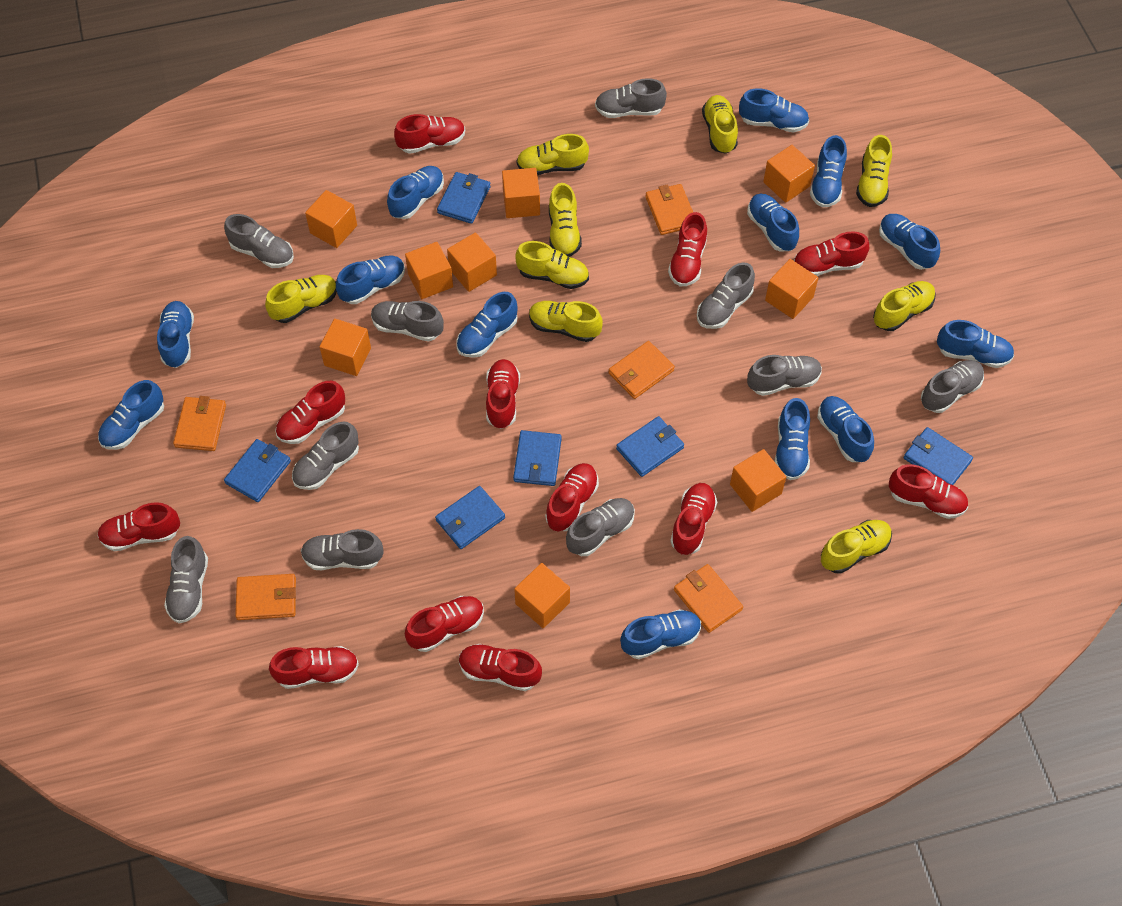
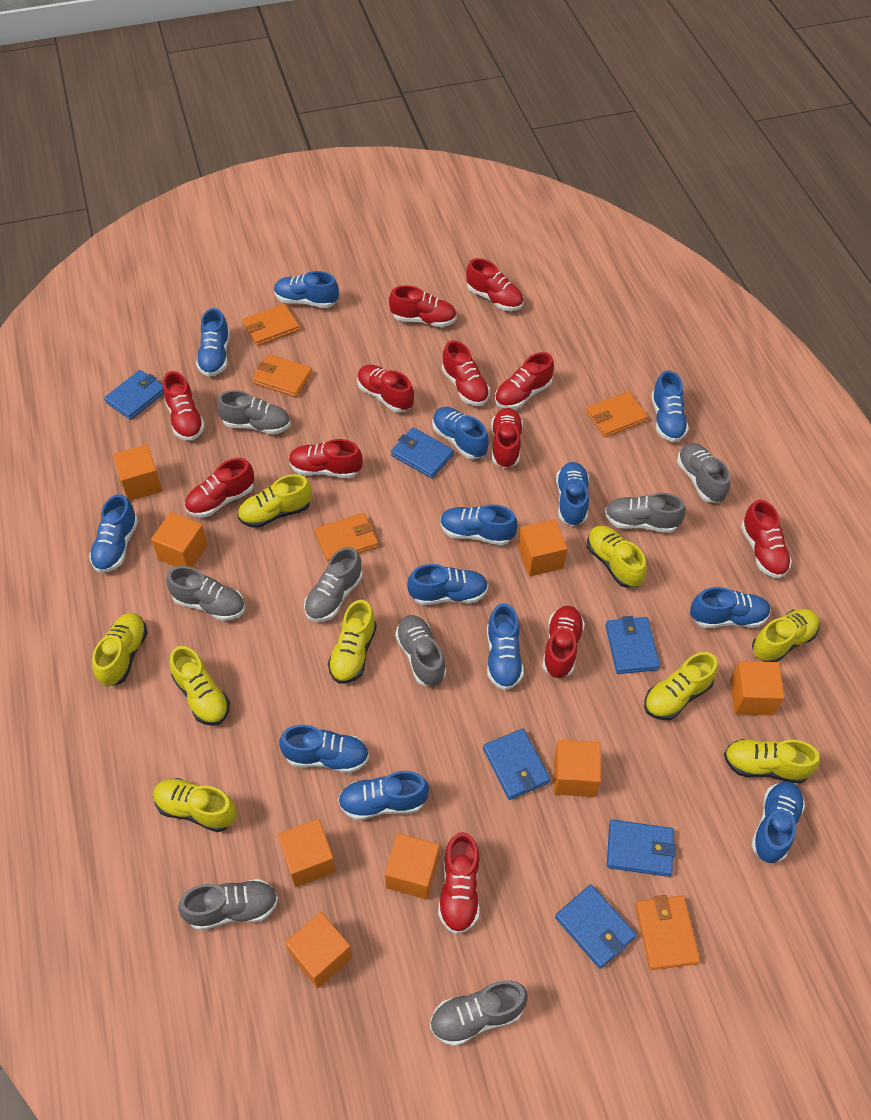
grey shoe: [164,536,208,623] [224,214,294,268] [292,422,359,490] [301,529,383,570] [371,301,444,342] [566,498,635,556] [595,78,667,118] [697,263,755,329] [747,355,822,396] [921,360,984,413] = 10 -> [166,566,245,621] [178,879,278,930] [217,390,291,434] [304,547,362,622] [395,615,446,686] [430,980,528,1046] [605,493,686,533] [677,443,731,503] = 8
orange cube: [305,190,357,248] [320,319,371,376] [405,242,453,299] [447,232,497,292] [502,168,540,218] [514,563,570,628] [730,449,786,512] [763,145,815,203] [765,259,818,319] = 9 -> [113,444,163,501] [151,512,208,568] [278,819,336,887] [285,912,352,988] [385,833,439,899] [518,519,567,577] [554,740,601,797] [730,661,784,716] = 8

